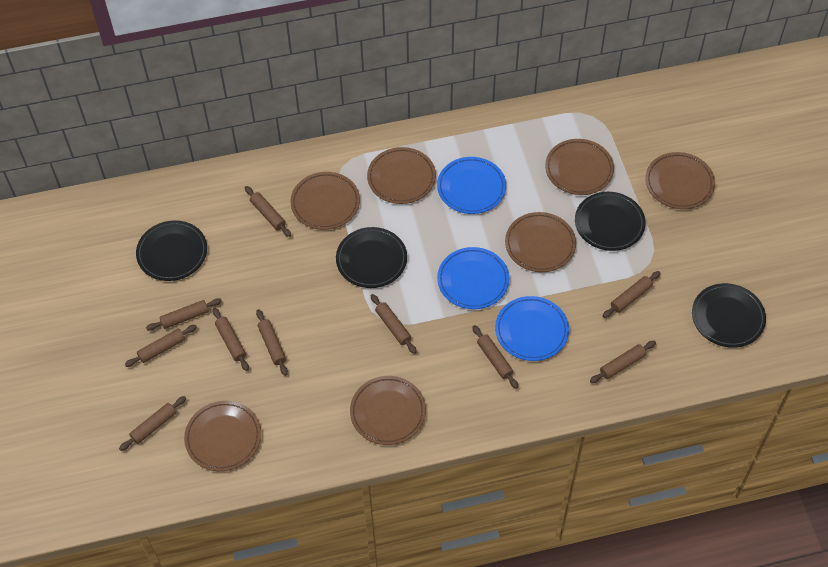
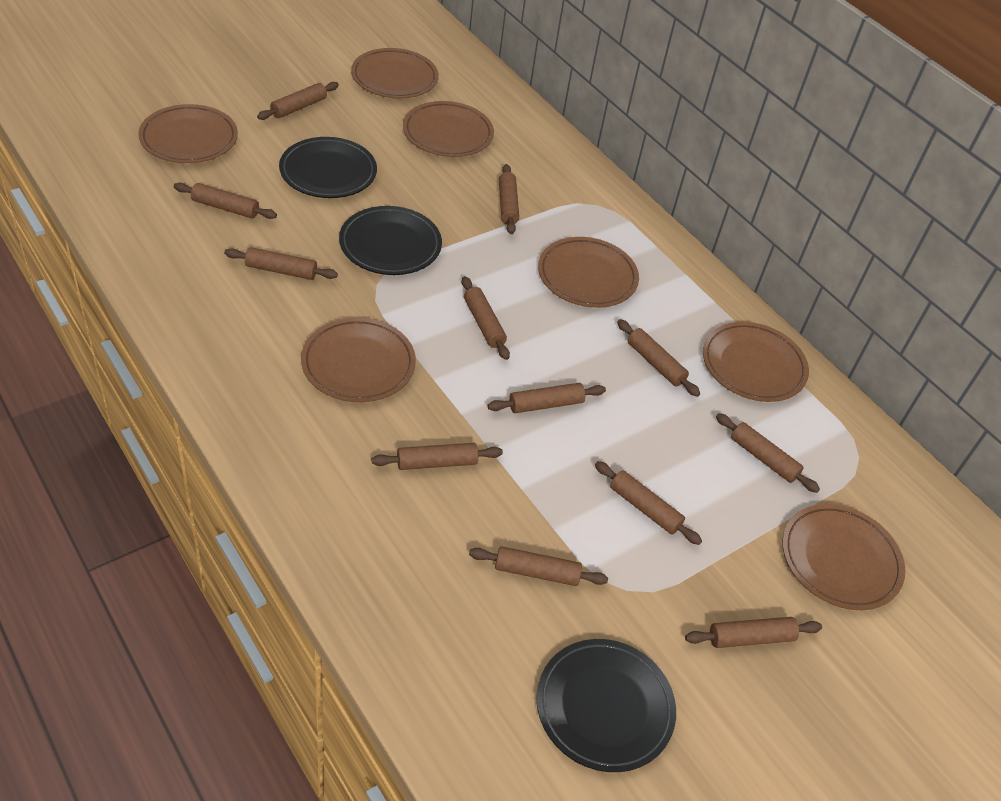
black plate: [136,220,207,281] [336,227,407,288] [575,192,646,251] [692,283,766,348] = 4 -> [279,137,377,198] [339,206,442,275] [536,639,676,772] = 3
blue plate: [437,157,506,214] [437,247,509,309] [495,296,569,361] = 3 -> none = 0
brown rolling pin: [119,396,186,451] [125,325,197,367] [146,298,222,331] [213,308,249,371] [245,186,291,237] [256,309,288,376] [371,294,417,354] [472,325,518,389] [590,341,656,383] [603,271,660,318] = 10 -> [174,183,277,219] [224,247,338,280] [257,82,339,120] [372,443,503,470] [462,276,510,360] [469,546,608,586] [488,383,606,413] [499,164,519,234] [595,461,702,545] [617,319,700,397] [685,617,822,648] [716,413,820,493] = 12

